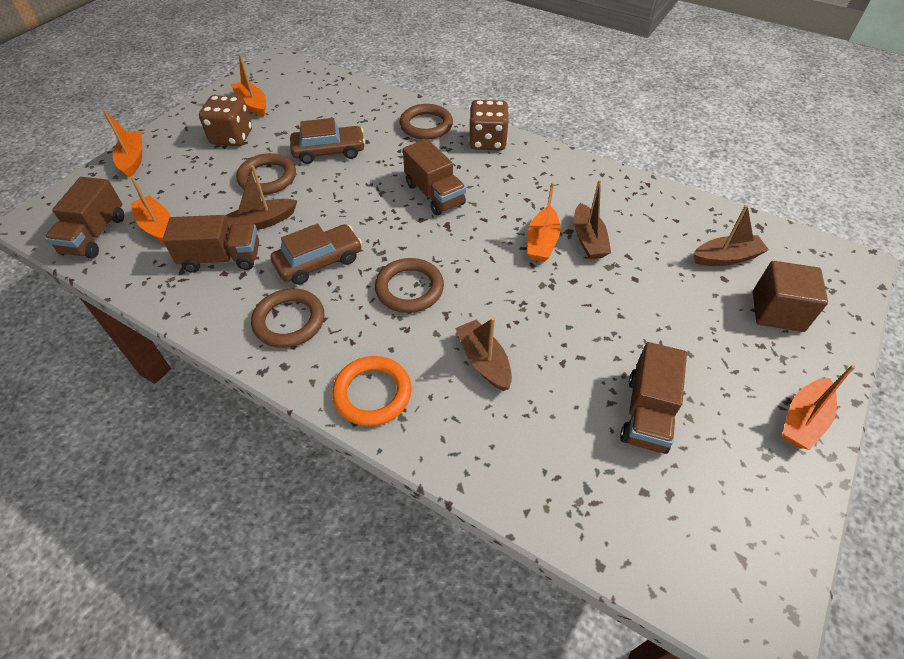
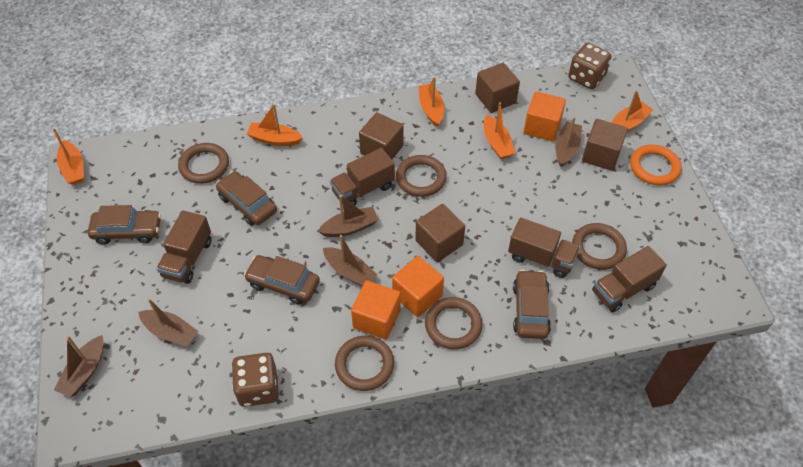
brown boat: [224,165,297,230] [455,317,512,391] [574,179,611,259] [693,205,769,266] = 4 -> [54,335,104,397] [138,298,198,346] [318,195,379,237] [323,235,377,286] [555,117,582,167] = 5
brown car: [271,224,362,285] [290,118,365,164] = 2 -> [88,205,161,245] [216,171,277,226] [244,255,320,305] [513,270,551,339] = 4
brown cube: [753,261,828,332] = 1 -> [359,112,404,159] [415,204,465,262] [475,63,520,113] [582,119,628,171] = 4
brown ring: [236,153,296,195] [251,288,324,348] [375,258,444,313] [400,104,453,140] = 4 -> [178,143,229,184] [335,336,394,391] [396,155,447,197] [425,297,483,349] [572,223,627,270] = 5
orange cube: none = 0 -> [351,280,400,340] [392,256,444,317] [524,91,566,142] = 3

